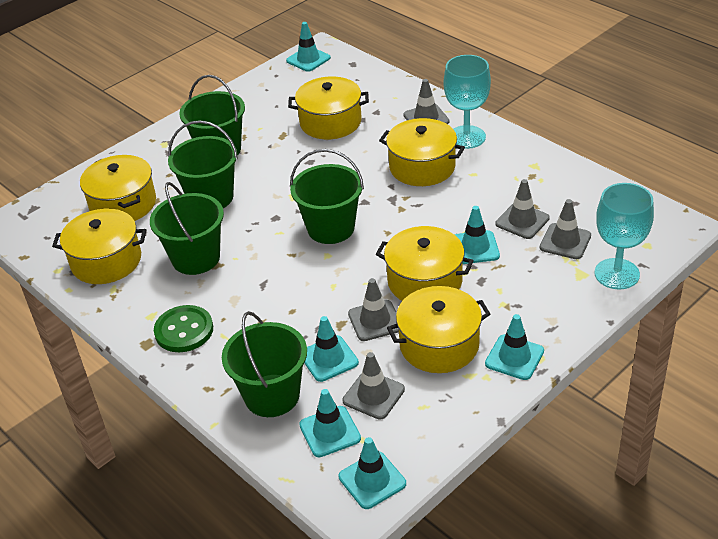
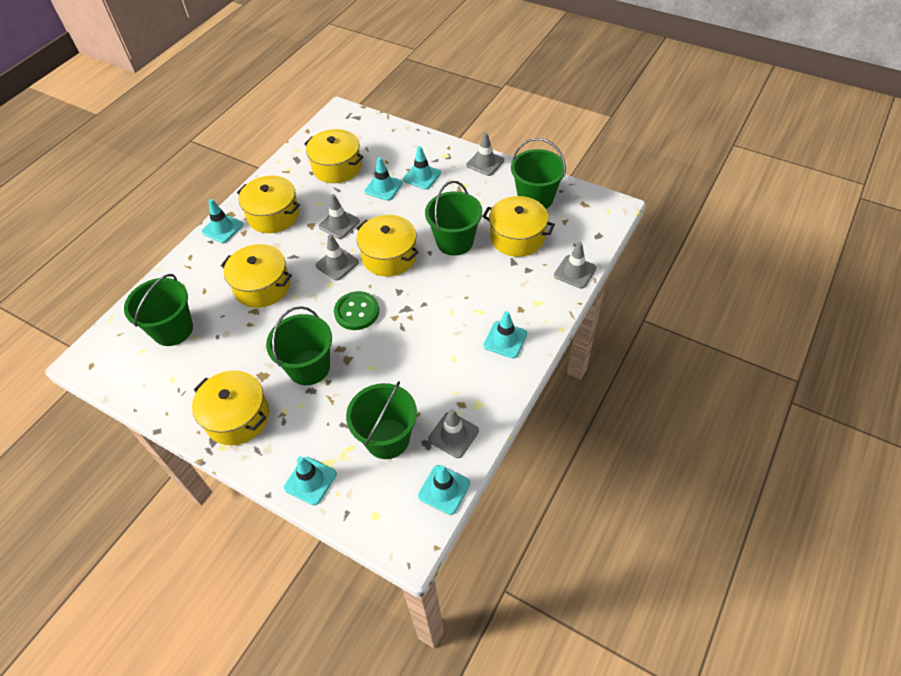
turquoise goblet: [444,55,491,149] [595,183,654,289] = 2 -> none = 0

